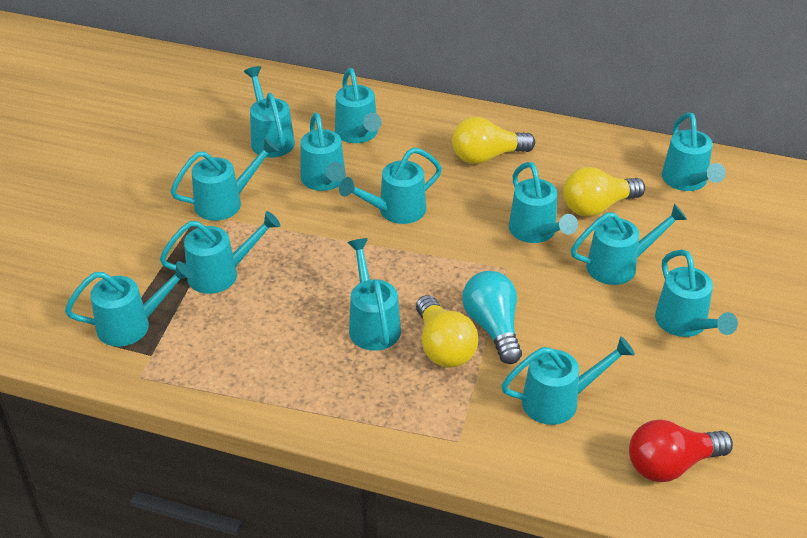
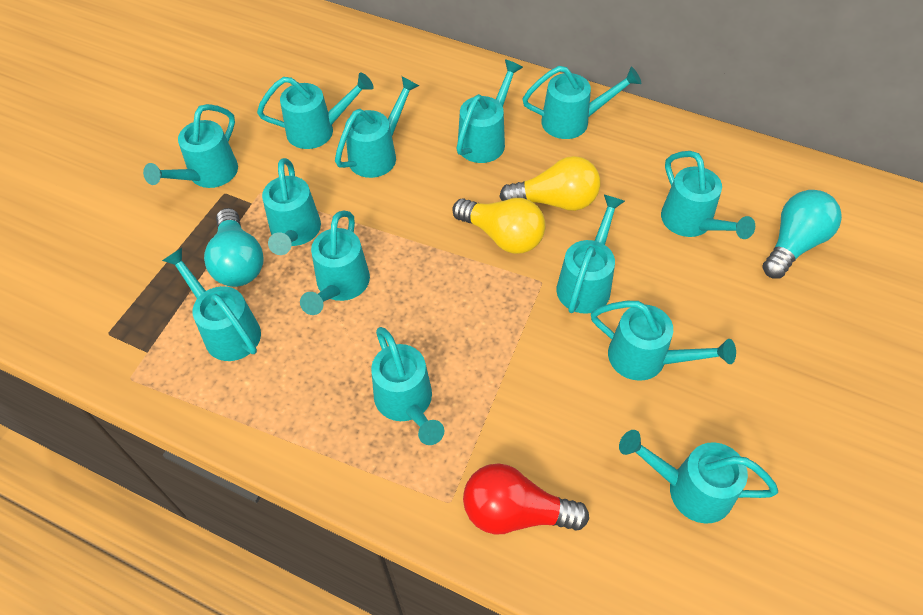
turquoise light bulb: [462,271,522,364] = 1 -> [204,208,264,287] [763,190,842,279] = 2
yellow light bulb: [416,295,478,368] [452,117,535,164] [563,167,645,217] = 3 -> [452,198,546,254] [499,156,600,211] = 2

